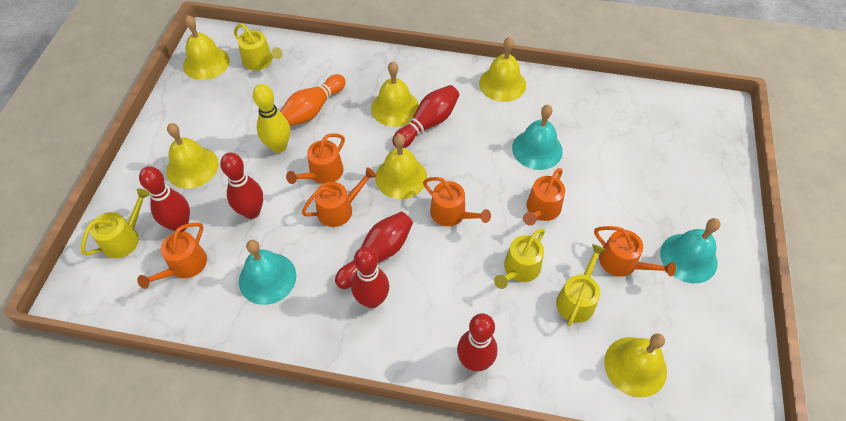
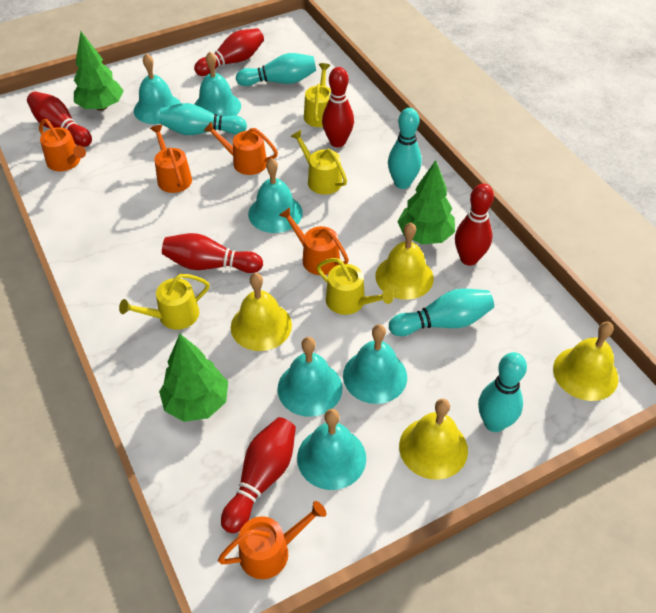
green tree: none = 0 -> [74,32,124,111] [159,334,228,422] [397,160,455,244] = 3
orange bowling pin: [280,74,346,126] = 1 -> none = 0
orange watering can: [137,222,207,289] [286,133,345,184] [302,168,376,227] [423,177,491,226] [523,168,565,226] [594,226,676,277] = 6 -> [39,119,86,171] [150,125,192,193] [204,121,278,175] [218,501,326,579] [279,207,349,275] = 5
turquoise bell: [239,240,296,305] [512,105,563,170] [660,218,721,283] = 3 -> [134,53,181,124] [194,52,241,117] [248,158,303,233] [277,337,342,417] [297,409,366,490] [343,324,407,404] = 6
turquoise bowling pin: none = 0 -> [159,103,247,135] [236,53,316,86] [388,108,422,189] [389,289,494,336] [478,352,527,432] = 5
yellow bell: [166,123,219,189] [183,15,230,80] [371,62,419,127] [375,134,427,199] [479,37,526,102] [604,333,667,397] = 6 -> [231,273,292,351] [375,223,434,300] [399,399,468,480] [553,321,618,401] = 4
yellow bowling pin: [253,84,290,153] = 1 -> none = 0

